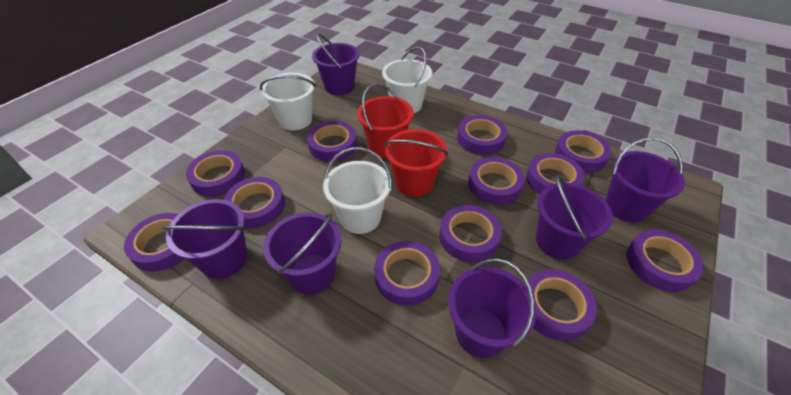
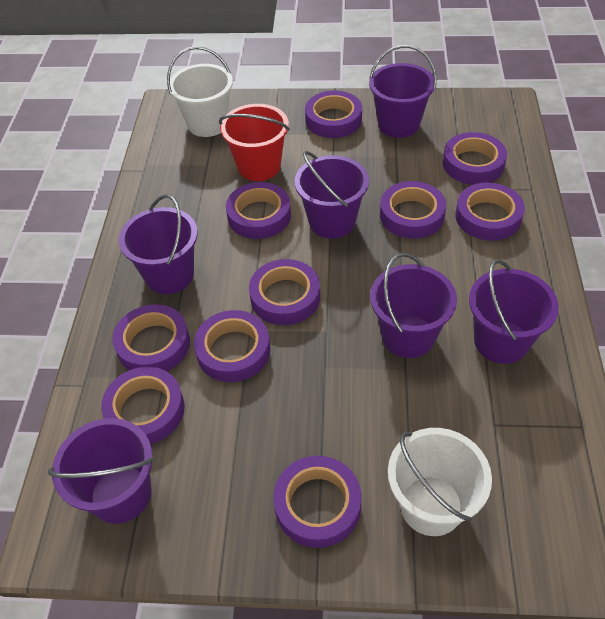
purple tape: [124,213,185,272] [186,150,245,197] [224,177,285,228] [307,121,357,162] [374,241,440,306] [439,205,502,262] [457,115,507,155] [468,157,525,205] [526,153,585,194] [528,269,597,341] [555,130,611,173] [627,229,704,292] = 12 -> [101,367,185,444] [113,304,190,371] [194,310,270,382] [226,182,291,239] [249,259,320,325] [273,456,362,548] [305,91,362,138] [380,181,446,239] [443,132,507,185] [455,182,525,241] = 10
red bucket: [357,83,414,158] [384,129,448,197] = 2 -> [219,104,290,181] = 1
white bucket: [260,73,316,130] [323,147,392,234] [382,47,432,113] = 3 -> [167,46,233,137] [388,428,492,536] = 2

